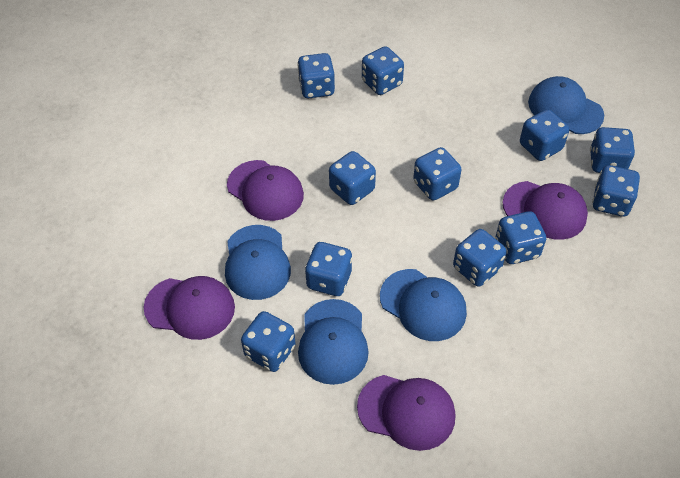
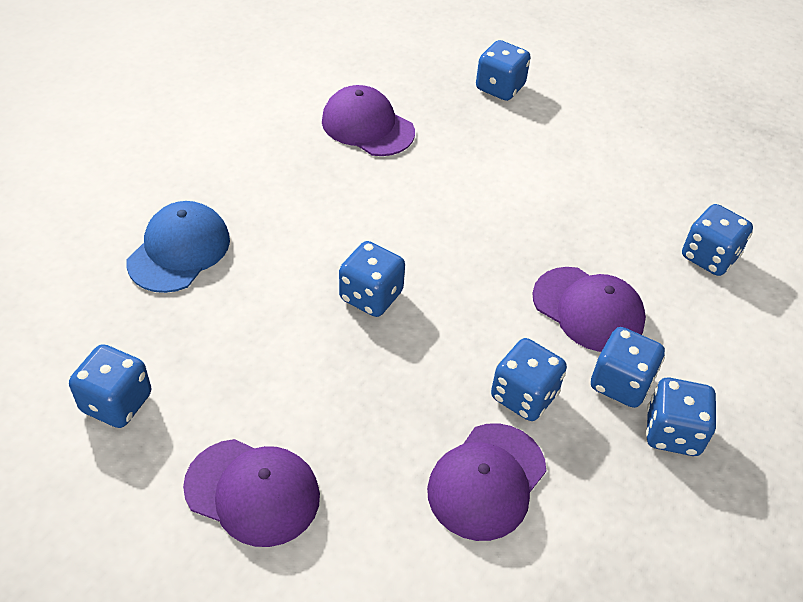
blue cap: [225,225,291,300] [298,299,369,385] [380,269,467,341] [528,76,604,134] = 4 -> [126,201,230,293] = 1
blue dice: [241,311,296,372] [297,53,335,98] [305,242,353,296] [329,151,376,205] [362,46,404,95] [413,147,461,201] [453,229,507,287] [496,211,546,264] [520,109,569,161] [590,127,635,173] [592,165,640,217] = 11 -> [69,344,151,428] [339,241,405,317] [476,40,531,101] [491,338,567,421] [591,327,665,408] [646,378,716,456] [682,204,753,276] = 7

